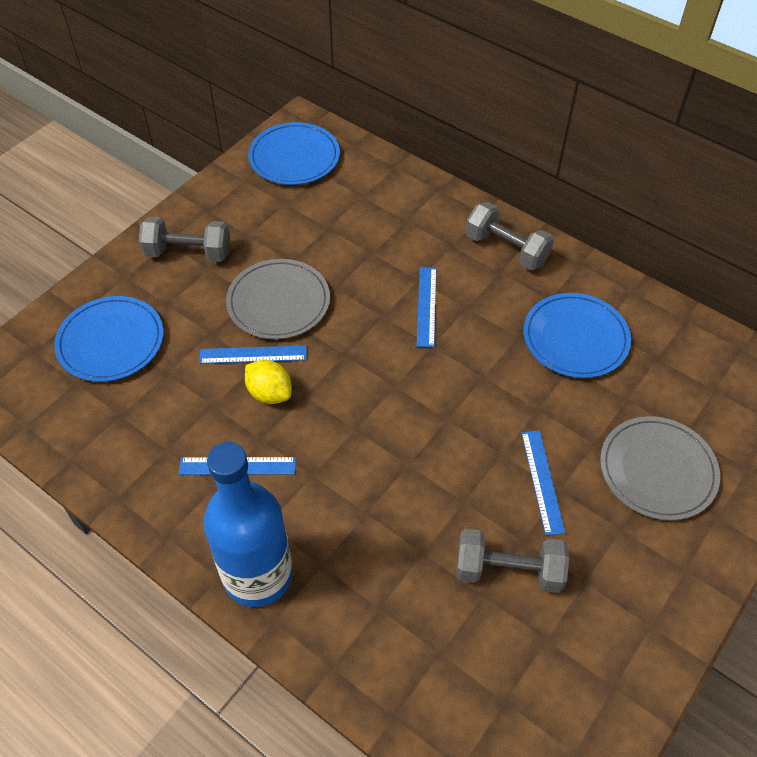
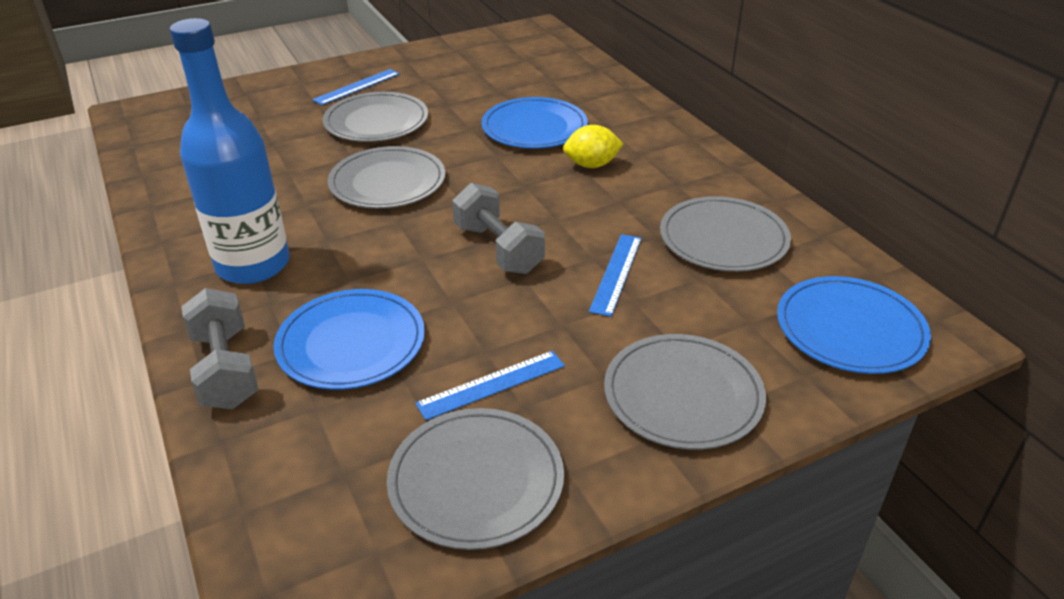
blue ruler: [179,457,296,475] [199,345,307,364] [417,267,437,348] [521,430,565,536] = 4 -> [312,69,400,105] [415,351,565,420] [589,234,642,317] = 3
grey dumbbell: [139,217,230,262] [456,529,569,593] [465,202,554,270] = 3 -> [181,288,259,409] [452,183,545,274] = 2
grey plate: [226,259,330,340] [600,416,720,521] = 2 -> [323,92,428,142] [328,146,445,209] [387,408,564,550] [604,334,766,450] [660,196,791,272] = 5

